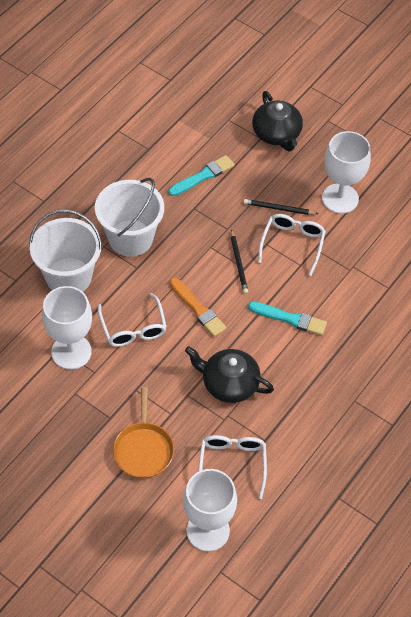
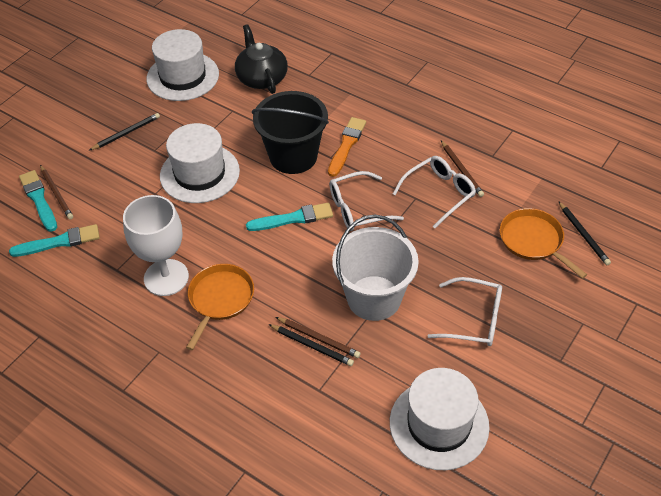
black bucket: none = 0 -> [252,91,329,174] = 1
black pencil: [231,230,248,294] [243,199,318,215] = 2 -> [90,113,160,150] [269,324,354,366] [558,201,611,265] = 3
black teapot: [185,346,274,403] [252,91,303,152] = 2 -> [235,24,288,94] = 1
brown pencil: none = 0 -> [40,165,73,220] [276,317,361,358] [441,141,484,197] = 3
orange pan: [113,387,174,478] = 1 -> [186,264,254,350] [500,208,587,279] = 2
turquoise brush: [168,155,235,196] [248,302,327,336] = 2 -> [9,224,100,257] [19,170,57,232] [246,203,333,231] = 3
white bucket: [29,209,102,292] [95,178,164,257] = 2 -> [332,215,419,321] = 1
white goblet: [42,286,92,370] [183,469,237,552] [322,131,371,214] = 3 -> [123,195,189,296] = 1
white hat: none = 0 -> [146,29,219,101] [160,123,240,203] [390,368,490,470] = 3

